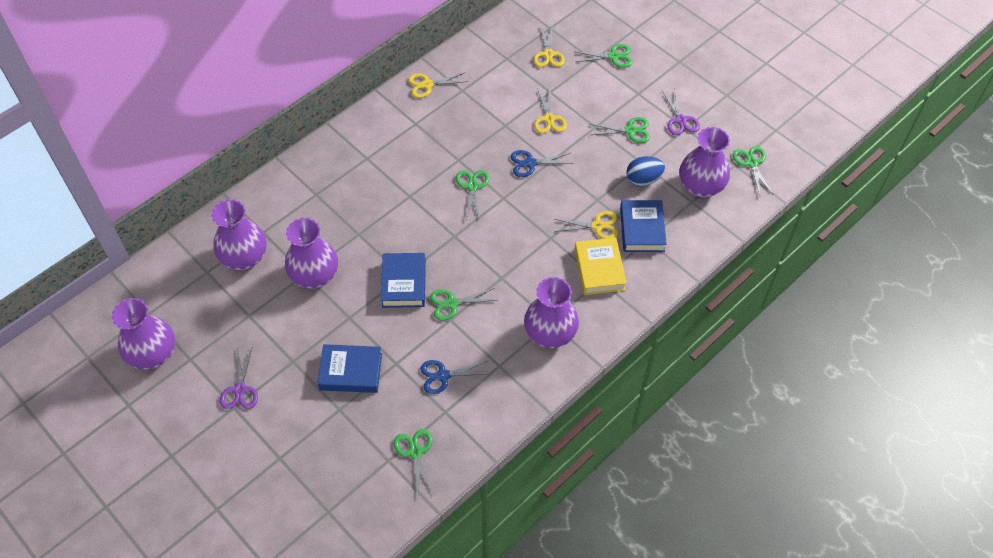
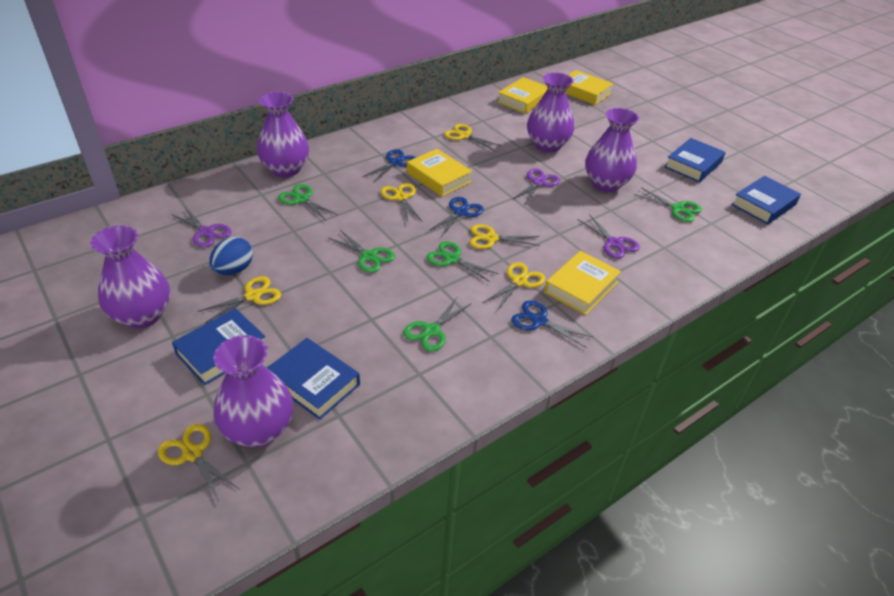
blue book: [317,344,382,393] [381,253,426,308] [620,200,667,252] = 3 -> [172,308,268,385] [267,338,360,420] [665,138,726,182] [731,176,801,224] = 4
blue scissors: [420,360,492,394] [511,150,573,177] = 2 -> [362,149,416,183] [428,197,484,237] [511,300,593,347] = 3
green scissors: [393,429,434,495] [430,288,496,321] [456,170,489,220] [576,44,632,68] [590,117,650,143] [733,146,773,195] = 6 -> [278,184,338,220] [329,230,395,273] [403,296,472,352] [426,241,499,282] [634,187,702,222] = 5
purple scissors: [220,348,258,409] [662,90,700,135] = 2 -> [171,207,231,248] [513,169,560,205] [578,214,640,258] = 3
yellow book: [574,237,627,295] = 1 -> [407,149,472,197] [497,77,548,114] [544,251,621,315] [565,70,614,105] = 4
yellow scissors: [408,73,468,98] [534,26,565,67] [534,87,567,134] [554,211,618,239] = 4 -> [158,424,239,501] [197,276,281,323] [381,183,423,222] [444,124,502,151] [470,224,540,249] [482,262,545,311] = 6

